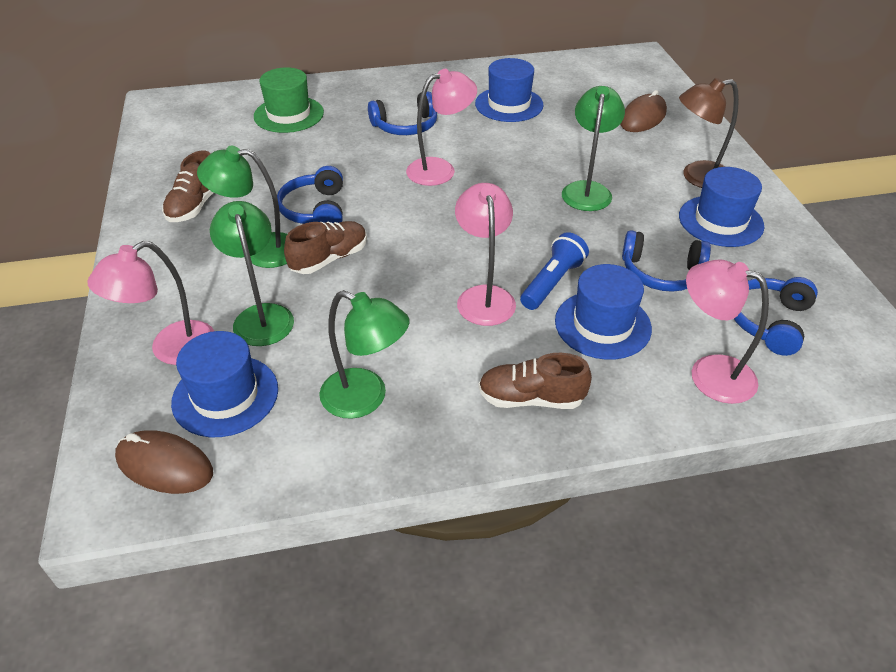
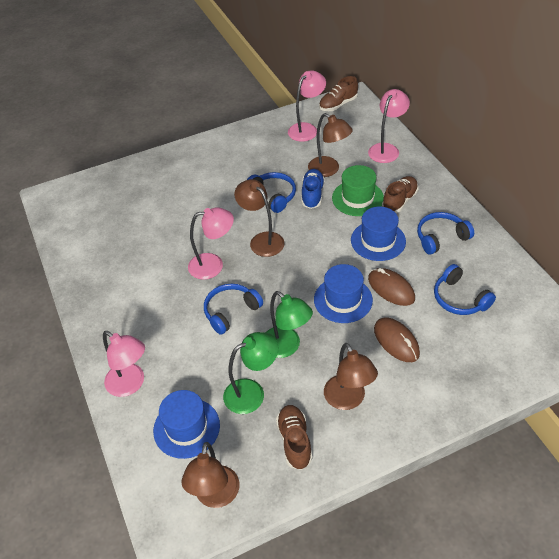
blue flashlight: [520,232,589,310] = 1 -> none = 0
blue hat: [171,331,278,437] [475,58,544,122] [555,264,652,360] [679,167,764,247] = 4 -> [153,390,220,459] [314,264,373,323] [351,207,406,261] = 3
blue shoe: none = 0 -> [302,169,325,209] = 1
brown lamp: [679,78,739,188] = 1 -> [181,442,239,508] [234,179,284,257] [308,113,353,177] [324,343,378,410] = 4
green lamp: [197,146,287,268] [210,201,294,346] [319,290,409,419] [562,86,625,211] = 4 -> [223,332,278,414] [266,291,313,358] = 2

